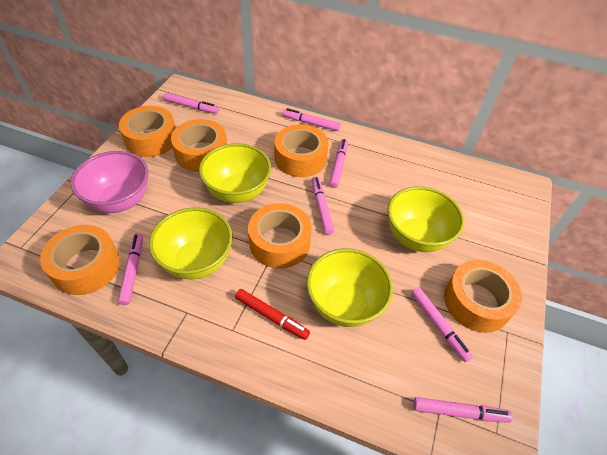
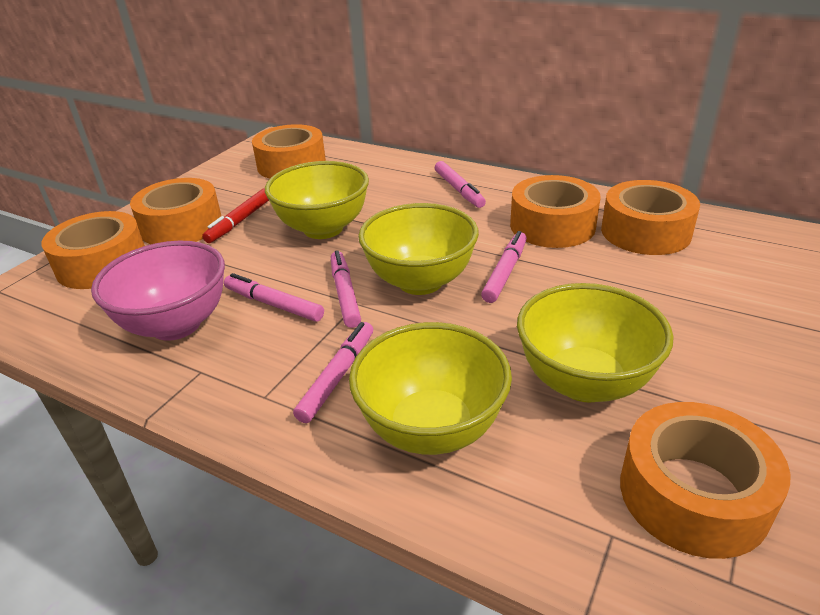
pink marker: [118,233,143,305] [163,93,219,114] [282,108,341,131] [312,177,334,234] [329,139,348,188] [411,287,473,362] [413,397,513,423] = 7 -> [224,273,324,322] [293,322,373,423] [331,250,361,328] [435,161,486,208] [481,231,527,303] = 5

